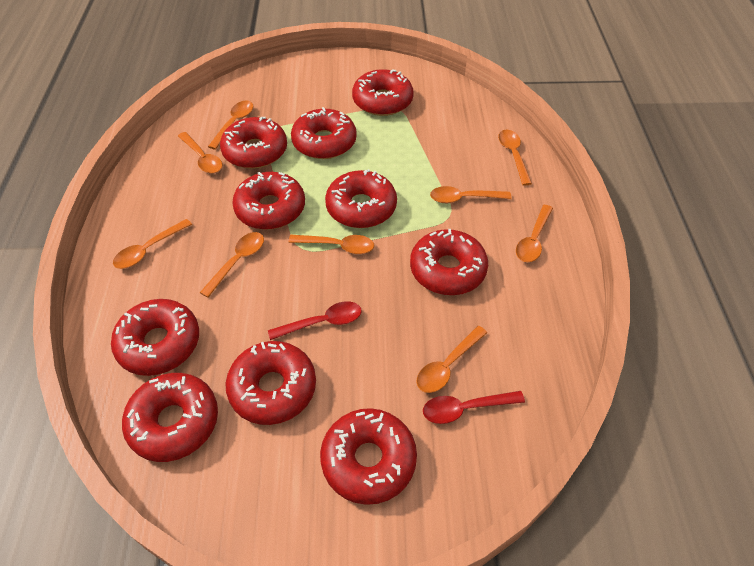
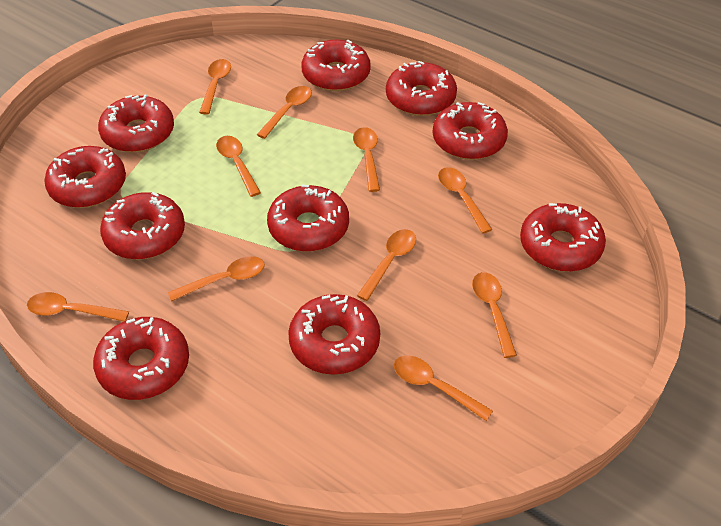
orange spoon: [113,219,192,269] [178,132,222,173] [200,232,264,298] [208,101,253,150] [288,235,374,254] [417,326,487,393] [430,186,512,203] [498,130,532,185] [516,205,553,262] = 9 -> [27,292,129,322] [168,256,265,302] [199,59,231,115] [216,136,261,197] [257,86,312,139] [353,127,380,192] [357,229,416,301] [394,355,493,421] [438,167,492,234] [472,272,517,358] = 10
red spoon: [268,301,362,340] [423,391,525,424] = 2 -> none = 0

